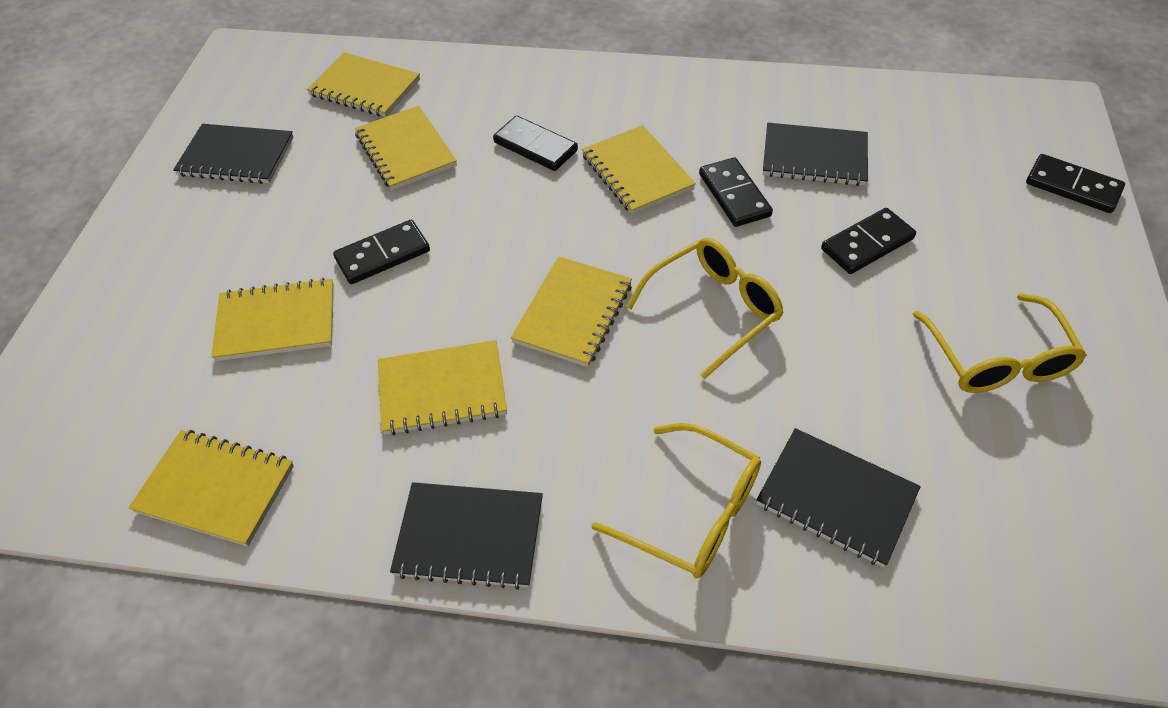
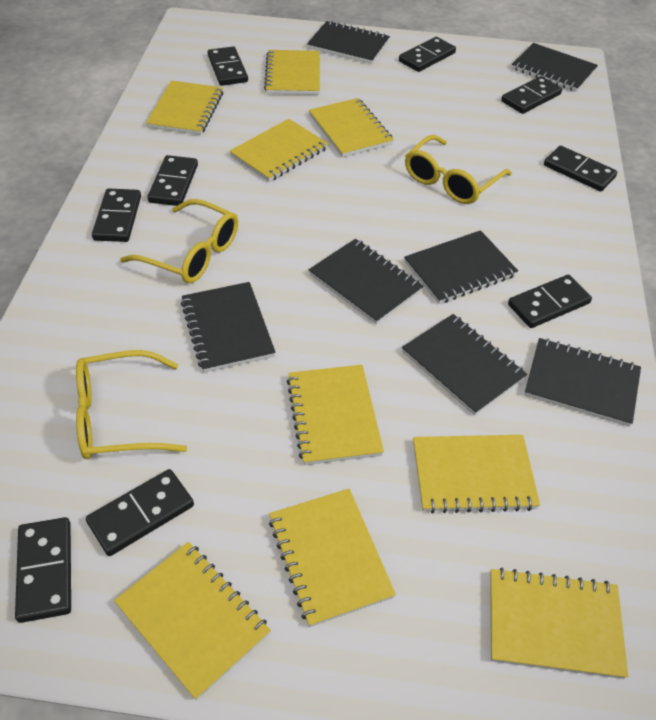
black domino: [333,220,430,284] [493,116,578,171] [699,157,773,227] [821,208,916,274] [1026,154,1125,213] = 5 -> [15,517,71,623] [86,469,194,556] [92,188,141,242] [147,155,198,206] [208,47,248,86] [399,37,456,72] [501,76,562,114] [508,275,592,328] [544,146,617,192] = 9
black notebook: [173,124,293,184] [390,482,543,590] [756,428,921,567] [763,123,868,186] = 4 -> [181,282,276,373] [307,21,390,64] [309,239,424,324] [402,314,527,415] [404,230,518,304] [511,43,598,92] [525,338,641,427] = 7
yellow notebook: [129,430,294,547] [211,278,334,361] [307,53,420,117] [355,106,457,190] [378,340,507,435] [511,256,632,367] [582,125,696,214] = 7 -> [114,542,271,700] [146,80,223,135] [229,119,328,182] [264,50,320,95] [269,489,396,627] [287,365,384,465] [309,98,394,157] [413,435,540,514] [490,568,628,679] = 9

